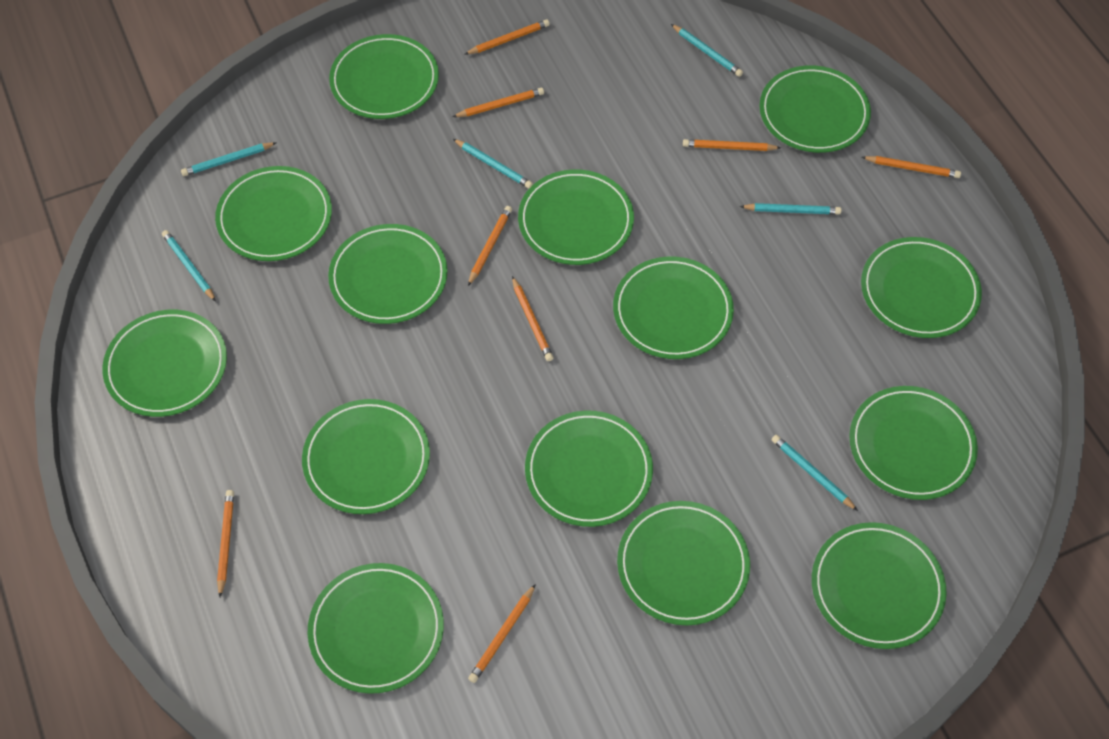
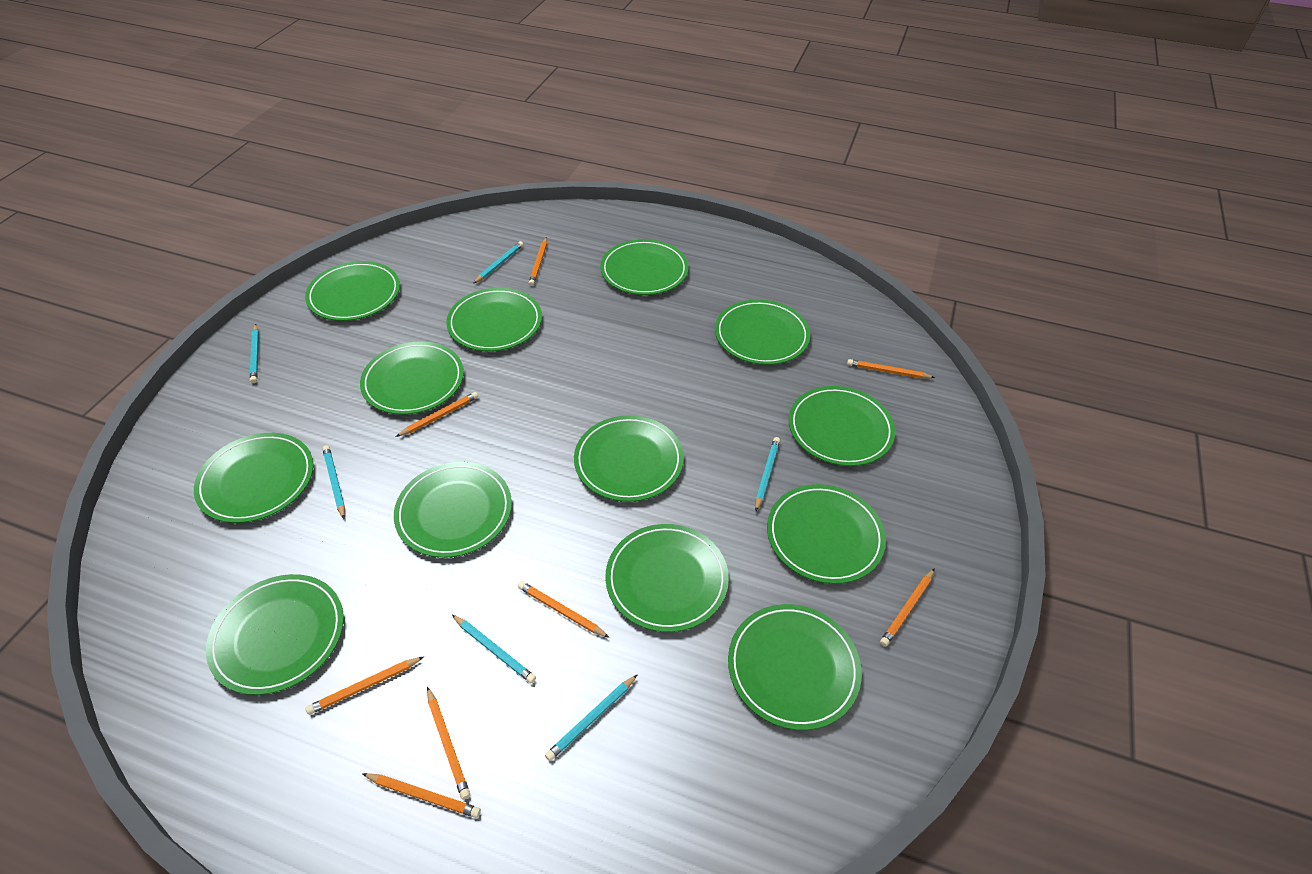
green plate: [103,310,227,417] [215,166,332,261] [302,399,430,514] [308,563,444,694] [328,224,447,324] [329,34,439,119] [518,169,634,265] [525,411,653,527] [613,256,734,359] [617,501,750,625] [760,65,871,153] [812,522,947,649] [849,386,978,500] [861,237,982,338] = 14 -> [194,433,314,523] [206,574,344,695] [305,261,400,321] [360,341,464,415] [394,462,512,558] [446,288,542,351] [574,415,684,502] [600,239,689,295] [605,524,729,632] [715,300,810,365] [728,604,862,730] [767,484,886,584] [789,386,895,466] = 13

